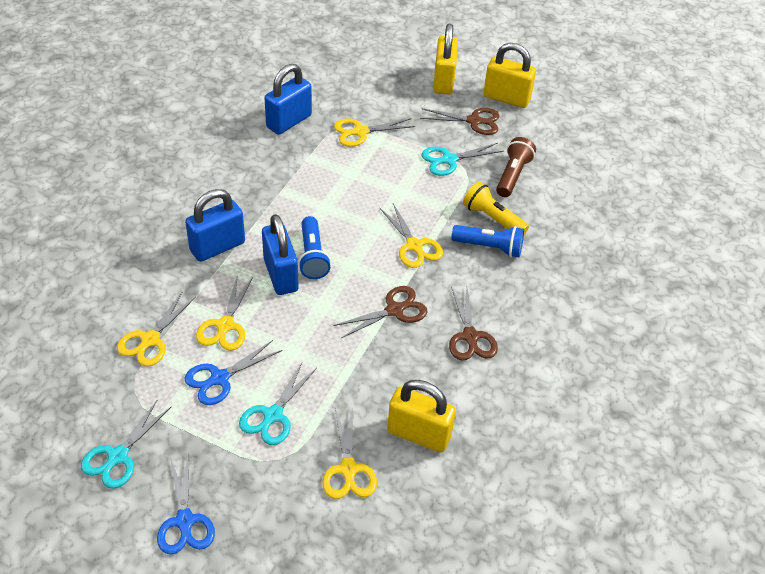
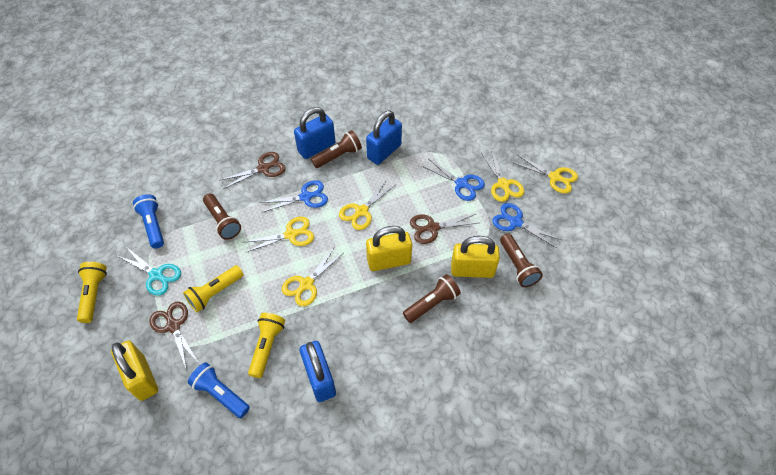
blue scissors: [157,456,215,555] [185,340,282,405] = 2 -> [260,180,328,212] [422,159,485,201] [492,203,561,248] = 3
brown flashlight: [496,137,536,197] = 1 -> [203,194,241,240] [311,130,362,168] [403,274,461,323] [500,234,543,287] = 4
turquoise scissors: [81,400,171,489] [239,363,317,445] [422,143,504,176] = 3 -> [118,247,181,296] = 1
yellow flashlight: [463,181,529,235] = 1 -> [77,262,107,323] [183,265,244,312] [248,313,285,378] = 3

